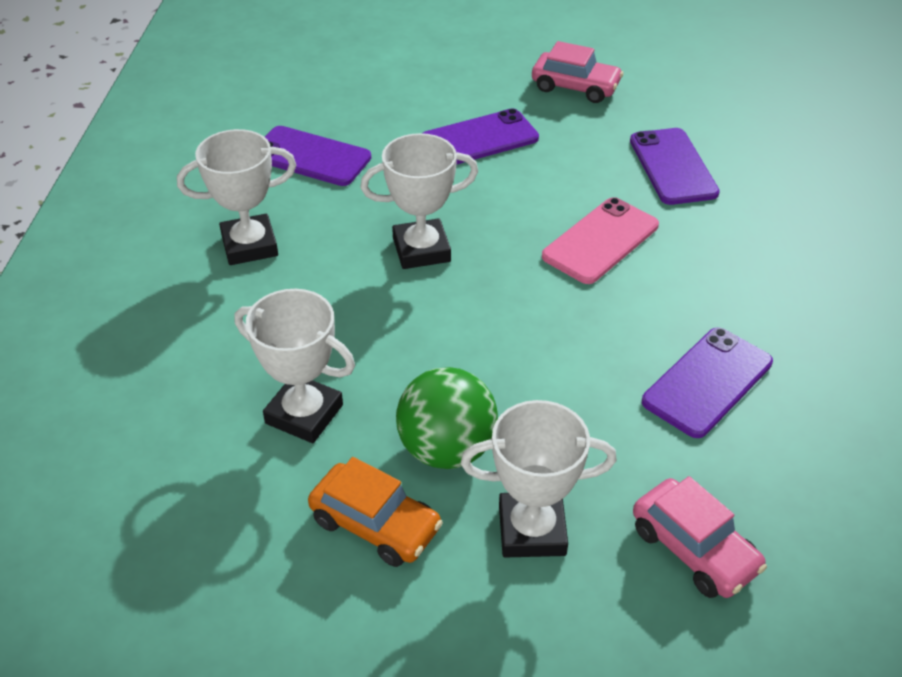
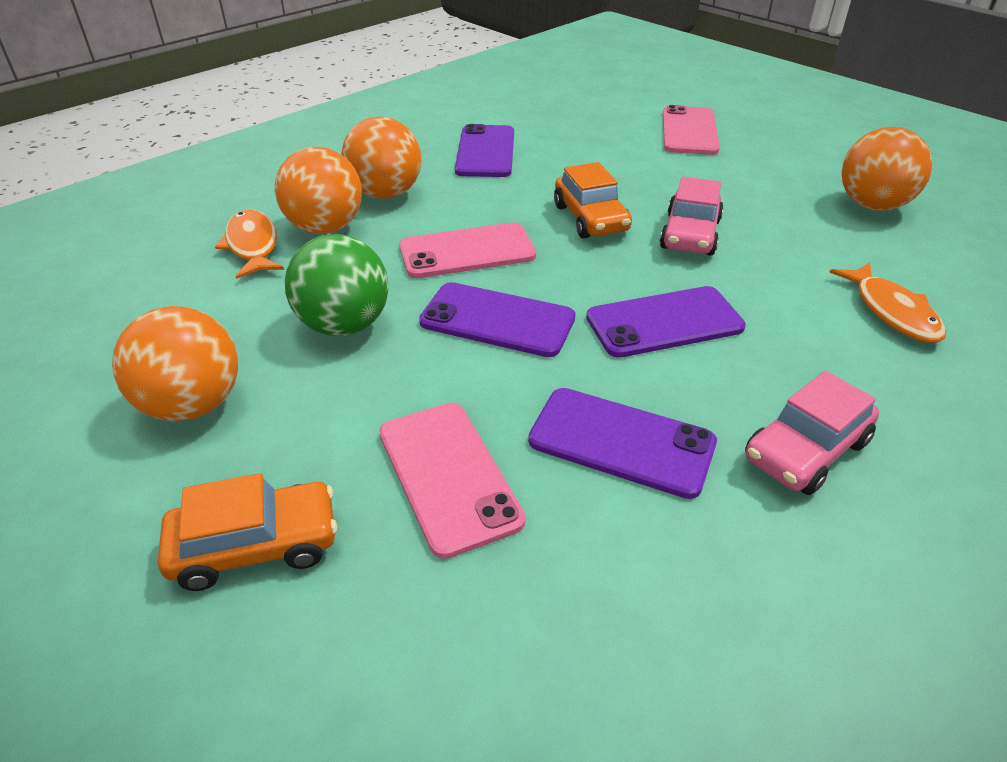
orange ball: none = 0 -> [112,306,238,421] [275,147,362,234] [342,116,421,199] [842,127,932,211] = 4
orange car: [308,457,443,567] = 1 -> [158,473,337,591] [554,162,632,239] = 2
orange fish: none = 0 -> [215,210,284,279] [829,262,946,343] = 2
pink phone: [542,197,659,284] = 1 -> [379,403,526,559] [399,222,536,278] [663,105,720,155] = 3
white trophy: [177,129,296,265] [235,289,355,443] [360,133,478,269] [461,400,617,557] = 4 -> none = 0

